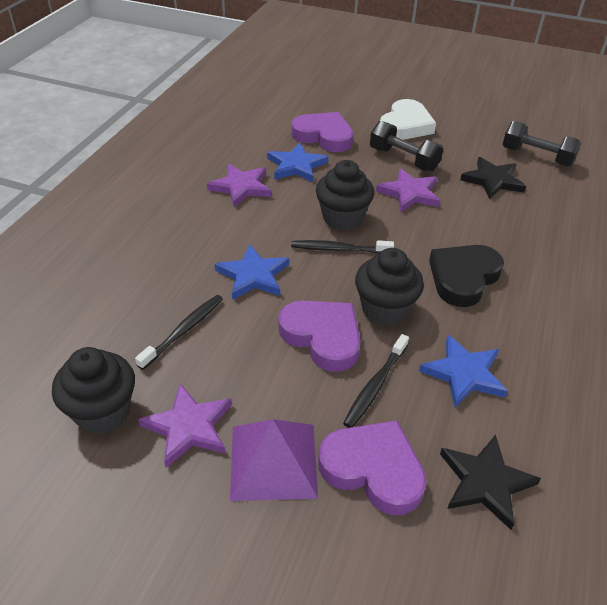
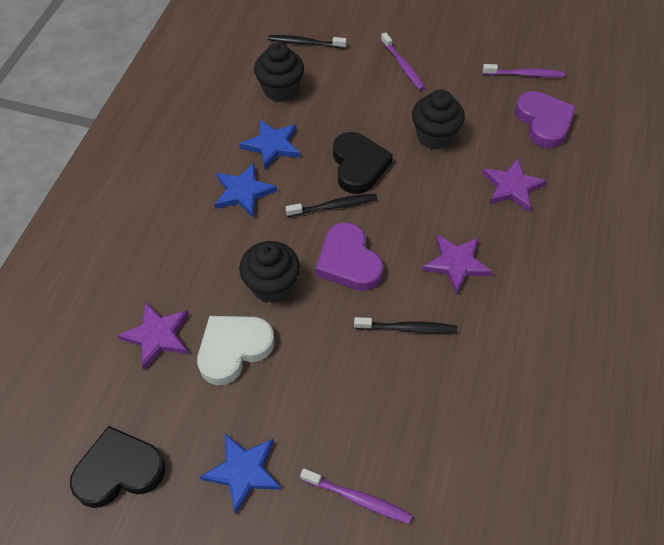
black dumbbell: [370,121,443,172] [503,121,581,167] = 2 -> none = 0
black heart: [429,245,504,307] = 1 -> [70,426,165,508] [333,132,393,194] = 2
black star: [440,435,541,530] [460,157,526,199] = 2 -> none = 0
purple heart: [278,301,361,372] [292,112,354,152] [318,420,427,515] = 3 -> [316,222,383,291] [515,91,576,149] = 2
purple pyramid: [230,419,318,501] = 1 -> none = 0
purple toothbrush: none = 0 -> [300,468,412,524] [381,32,425,90] [483,64,565,77] = 3

